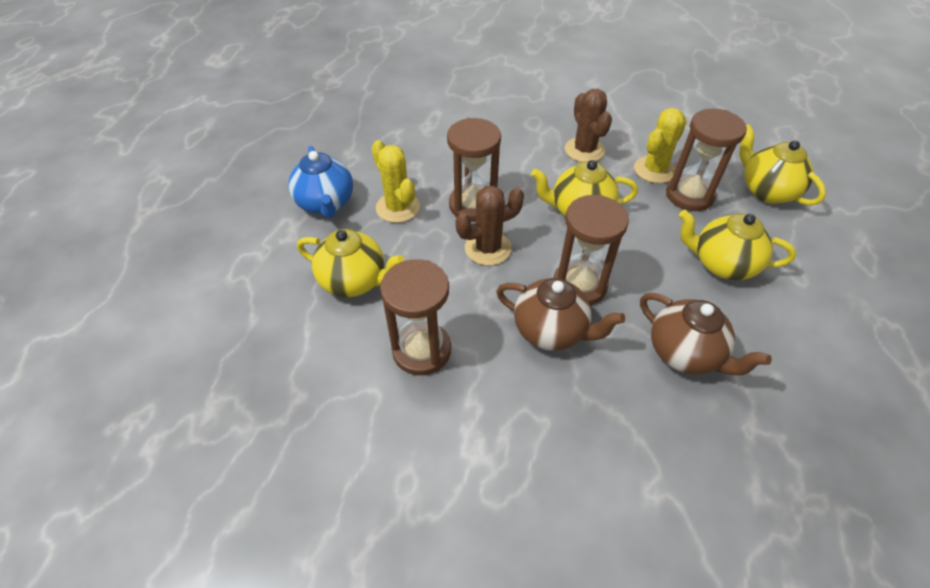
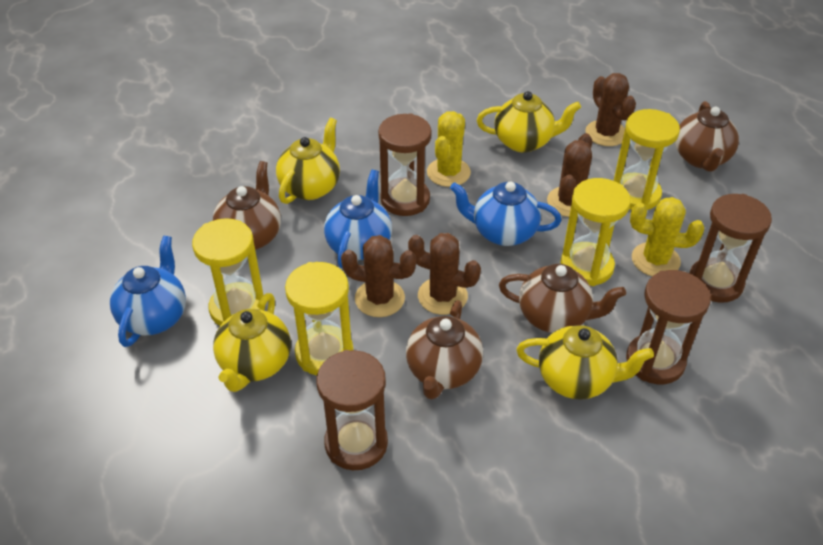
blue teapot: [288,146,353,218] = 1 -> [110,235,186,347] [324,170,392,268] [450,181,561,246] = 3
brown cactus: [456,186,524,266] [565,89,612,162] = 2 -> [341,235,416,317] [408,233,481,315] [547,133,592,217] [585,73,636,146] = 4
brown teapot: [496,278,625,351] [640,293,772,375] = 2 -> [213,161,281,250] [406,300,483,399] [499,264,626,333] [675,101,739,172] = 4
yellow hourglass: none = 0 -> [192,218,265,326] [285,262,353,375] [560,178,631,286] [614,109,680,210] = 4

